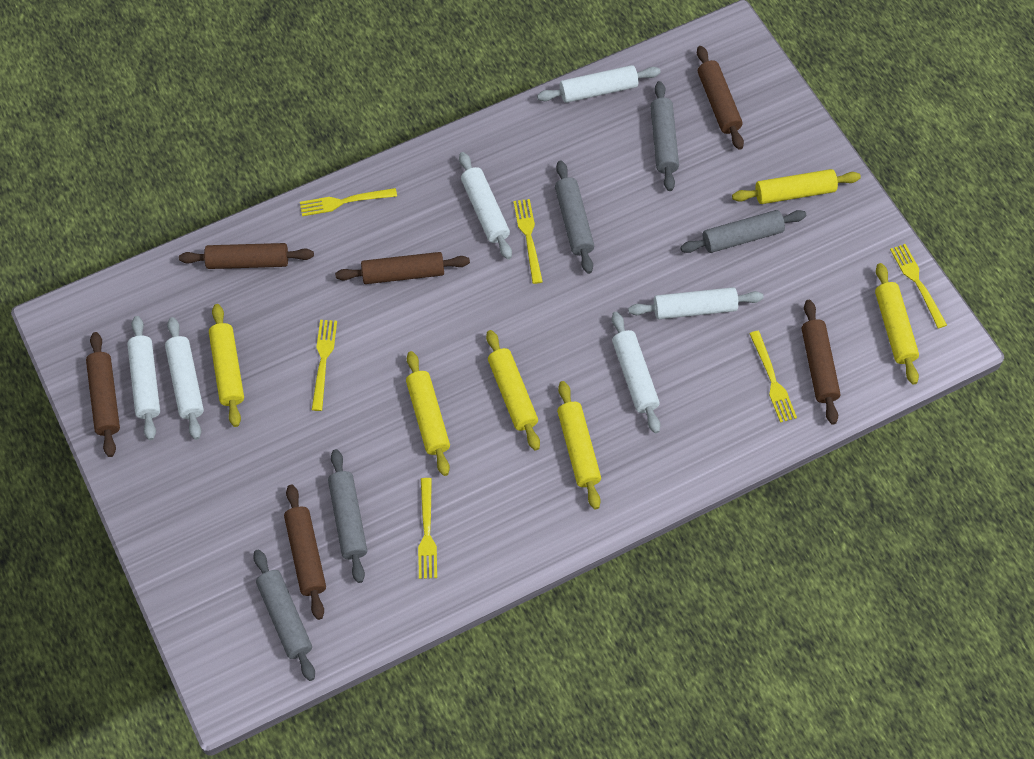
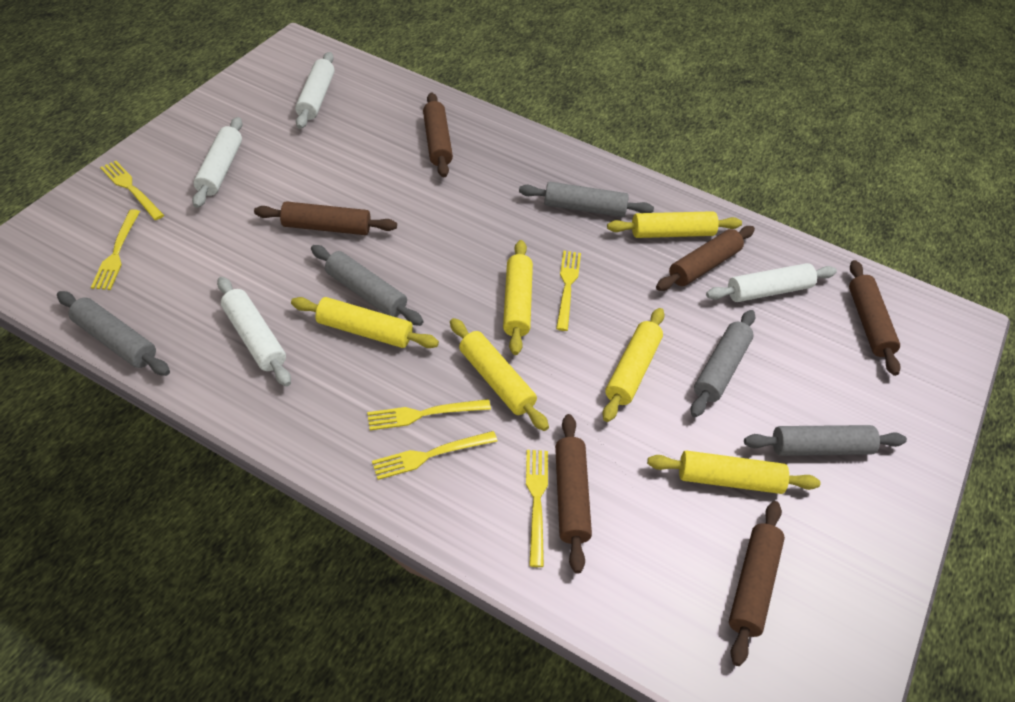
white rolling pin: [127,316,160,440] [165,317,204,440] [459,152,512,259] [537,65,661,103] [612,312,660,433] [628,287,764,319] = 6 -> [192,117,243,208] [217,277,291,386] [295,52,335,129] [706,263,837,302] = 4

